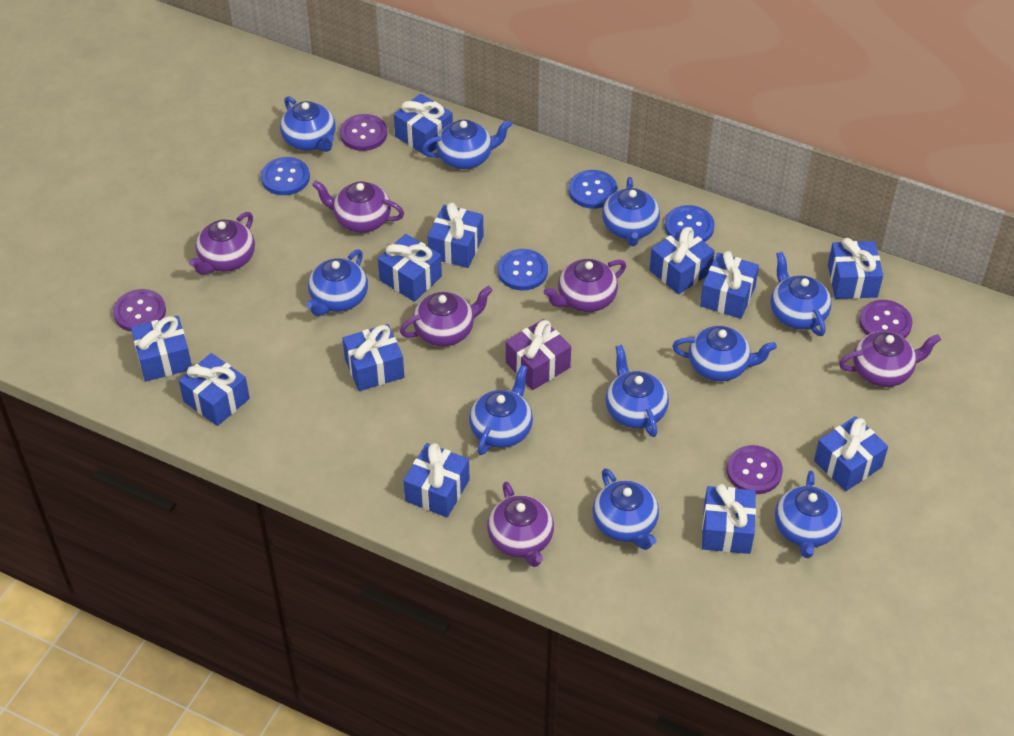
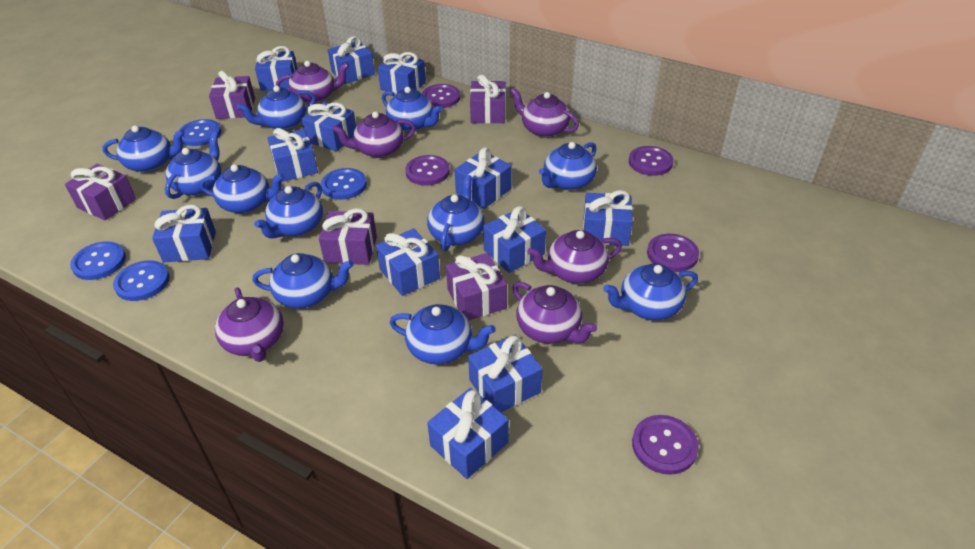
blue teapot: [280,96,336,152] [306,249,368,316] [422,120,512,169] [469,365,533,455] [592,468,659,550] [602,177,660,246] [605,345,669,437] [672,326,777,381] [770,252,832,336] [775,470,842,558] = 10 -> [103,125,185,172] [165,132,221,199] [200,164,285,213] [237,86,315,130] [253,253,354,309] [254,182,323,239] [382,87,442,132] [390,304,496,365] [427,175,485,251] [539,142,597,190] [603,263,698,320] = 11
purple button: [113,289,166,332] [340,114,387,151] [727,445,783,494] [859,300,913,338] = 4 -> [405,155,450,186] [422,84,460,108] [629,146,674,176] [632,415,699,475] [647,234,699,272] = 5
purple gift: [506,319,571,390] = 1 -> [65,164,136,221] [209,71,255,119] [319,208,377,265] [446,253,507,320] [470,74,506,124] = 5

